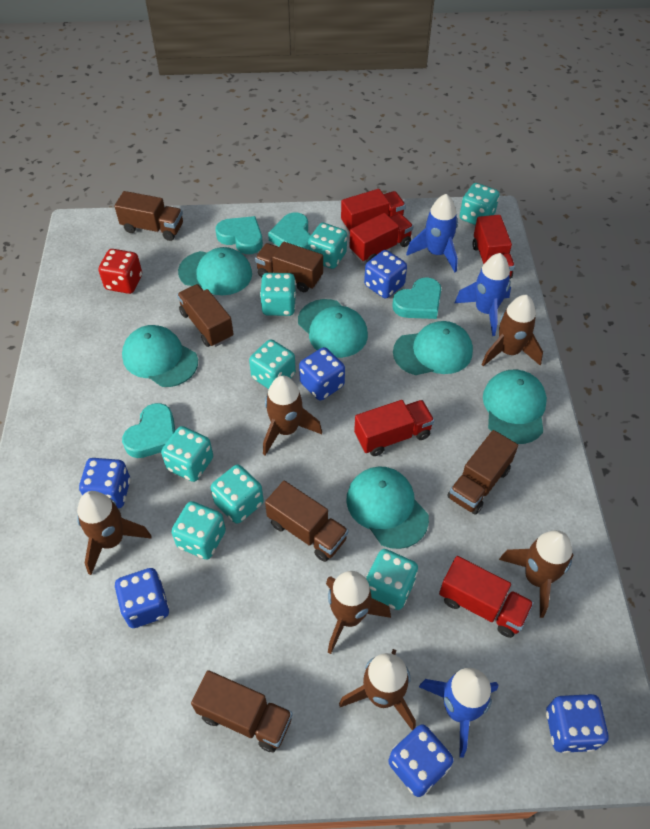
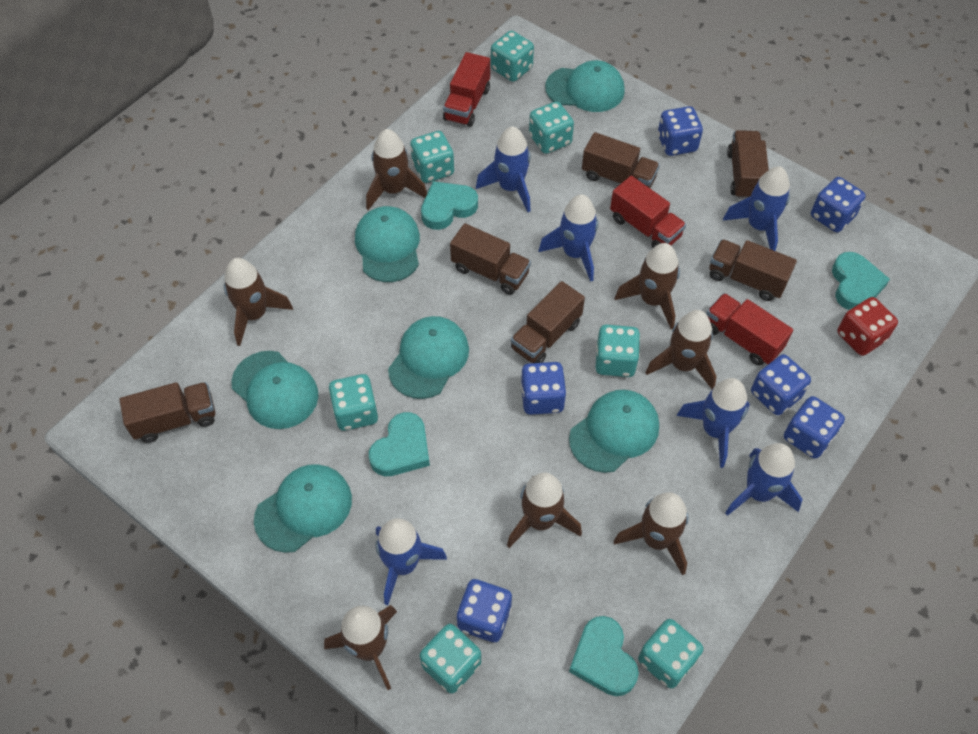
blue rocket: [406,194,458,272] [419,668,499,758] [455,253,511,336] = 3 -> [376,518,447,605] [476,126,531,212] [538,194,598,282] [677,378,750,468] [723,167,790,251] [725,443,803,516] = 6
brown rocket: [77,491,151,575] [263,375,322,455] [326,571,391,654] [339,649,416,731] [481,295,543,366] [499,530,573,618] = 6 -> [224,258,293,346] [324,605,397,690] [366,129,427,210] [507,472,582,548] [614,492,689,575] [615,243,680,330] [645,310,717,389] = 7
red truck: [341,189,406,233] [349,213,413,262] [354,400,434,456] [439,556,534,638] [473,215,515,279] = 5 -> [443,52,490,127] [610,176,686,248] [706,293,793,366] = 3
turquoise dice: [161,426,213,482] [171,501,226,559] [211,465,264,524] [249,339,296,389] [260,273,296,316] [308,223,347,269] [366,549,418,610] [460,183,500,225] = 8 -> [329,374,378,431] [410,131,454,183] [420,624,481,693] [491,31,534,82] [529,101,574,154] [595,325,640,377] [638,619,703,688] = 7

